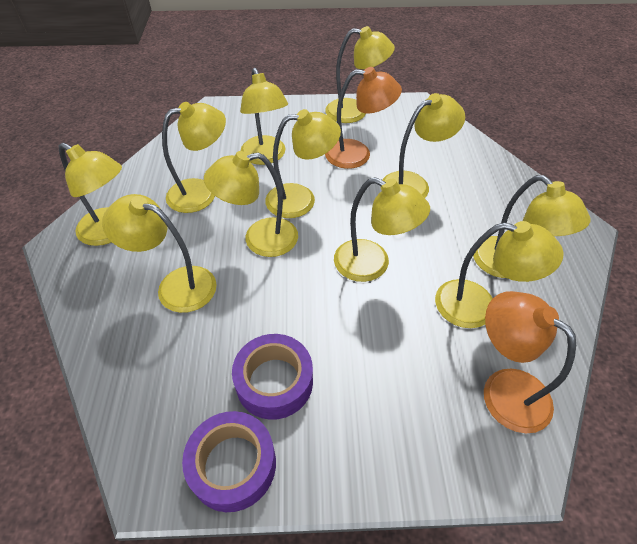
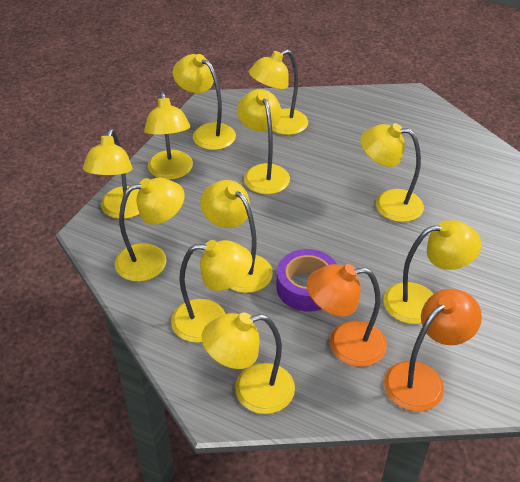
purple tape: [182,411,276,512] [232,334,313,420] = 2 -> [276,249,338,312] = 1

